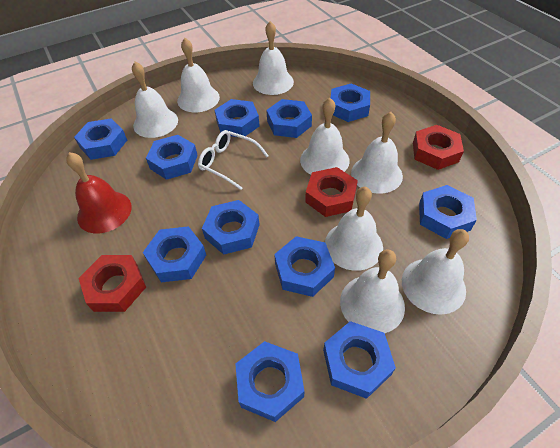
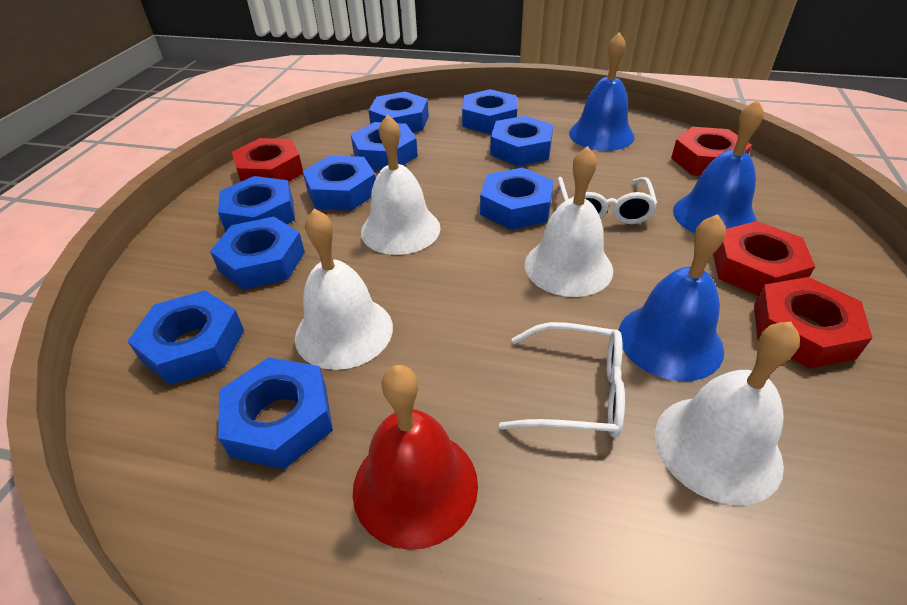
blue bell: none = 0 -> [569,32,635,151] [619,214,726,381] [673,100,764,233] = 3
blue nut: [74,118,127,160] [143,226,206,282] [146,135,198,180] [202,200,260,255] [214,99,260,137] [235,341,304,422] [266,99,312,138] [274,236,335,297] [323,321,396,399] [331,84,370,122] [419,185,477,239] = 11 -> [128,290,244,385] [210,217,305,290] [218,176,295,231] [218,357,333,469] [303,156,376,210] [350,122,418,170] [368,92,429,132] [462,89,517,134] [480,168,554,230] [490,116,553,166] = 10
red nut: [79,255,146,312] [305,167,358,217] [413,125,464,170] = 3 -> [232,138,303,182] [671,127,752,176] [713,221,815,296] [754,277,872,369] = 4
white bell: [132,62,178,138] [177,38,220,112] [253,21,294,95] [300,98,350,175] [325,186,383,271] [340,249,405,333] [351,112,403,194] [402,229,469,315] = 8 -> [295,208,393,370] [361,114,441,255] [525,146,613,297] [655,321,800,505] = 4
white glasses: [198,130,269,190] = 1 -> [499,322,625,438] [558,177,658,224] = 2

